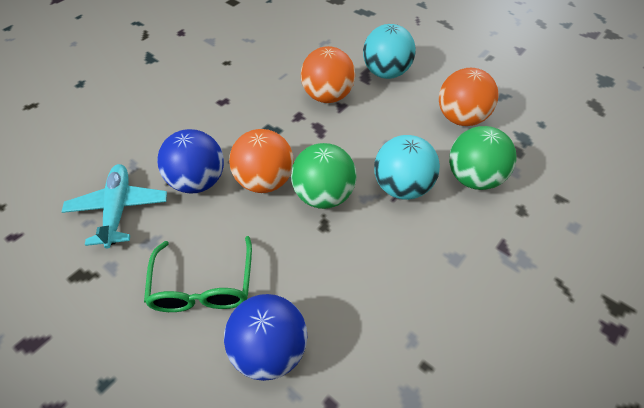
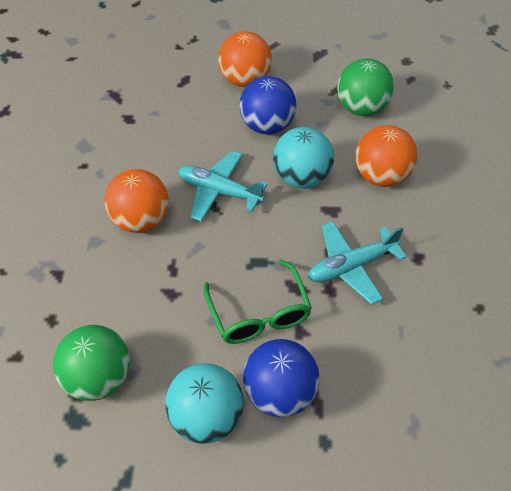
turquoise plane: [62,164,167,249] = 1 -> [178,151,268,222] [308,221,407,305] = 2

